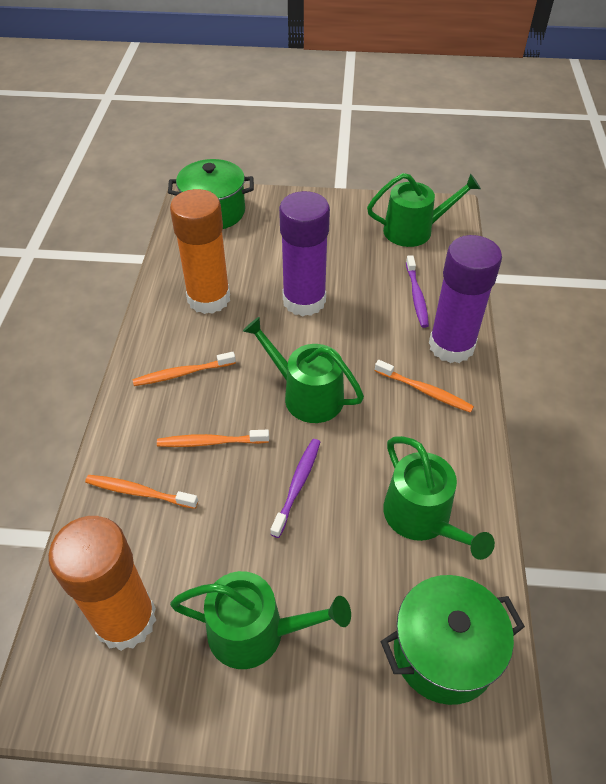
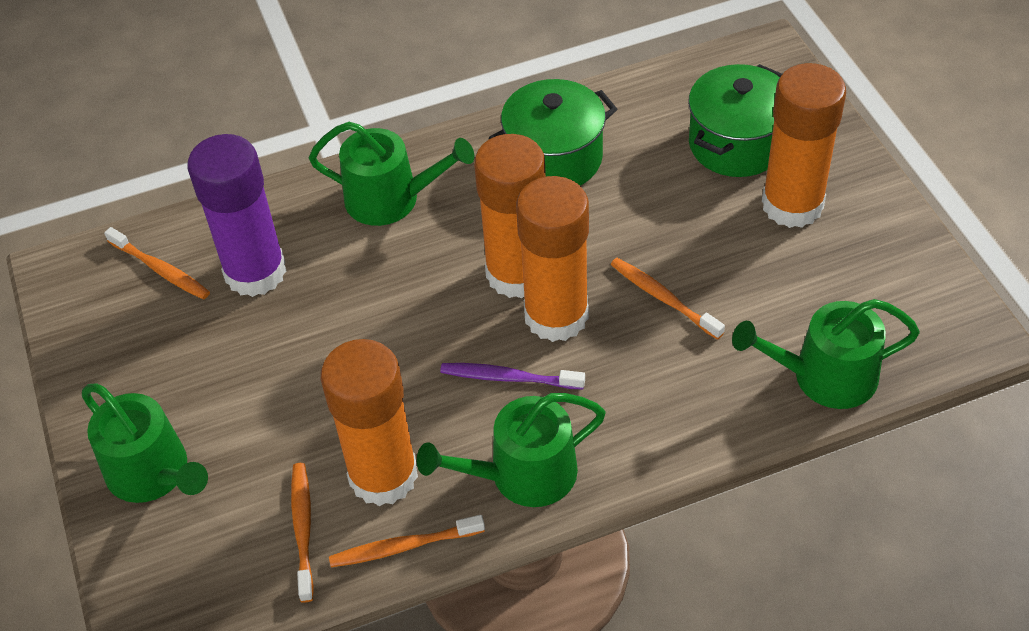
orange glue stick: [48,516,156,651] [170,189,230,314] = 2 -> [321,339,418,506] [474,134,546,298] [516,176,589,342] [762,63,846,228] = 4
purple glue stick: [279,191,330,316] [429,235,502,363] = 2 -> [187,134,287,297] = 1
purple toothbrush: [270,439,320,538] [406,255,429,328] = 2 -> [440,363,585,390] = 1

